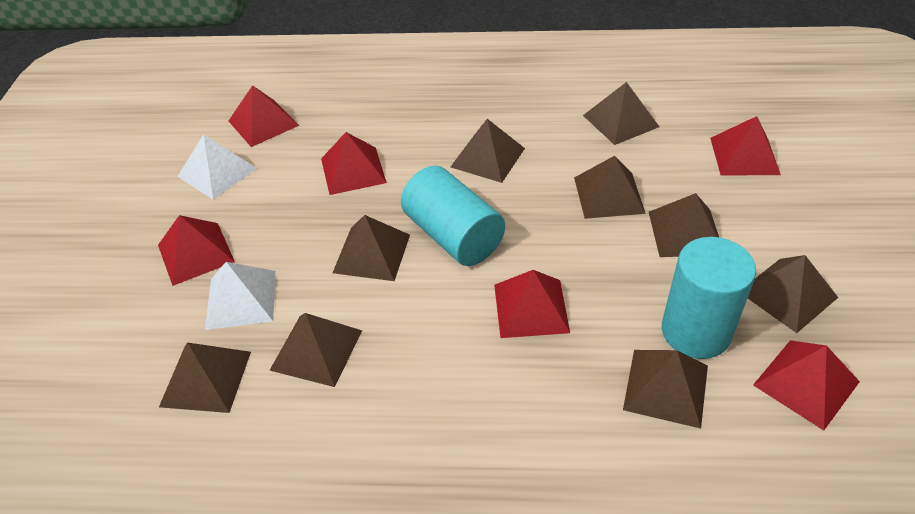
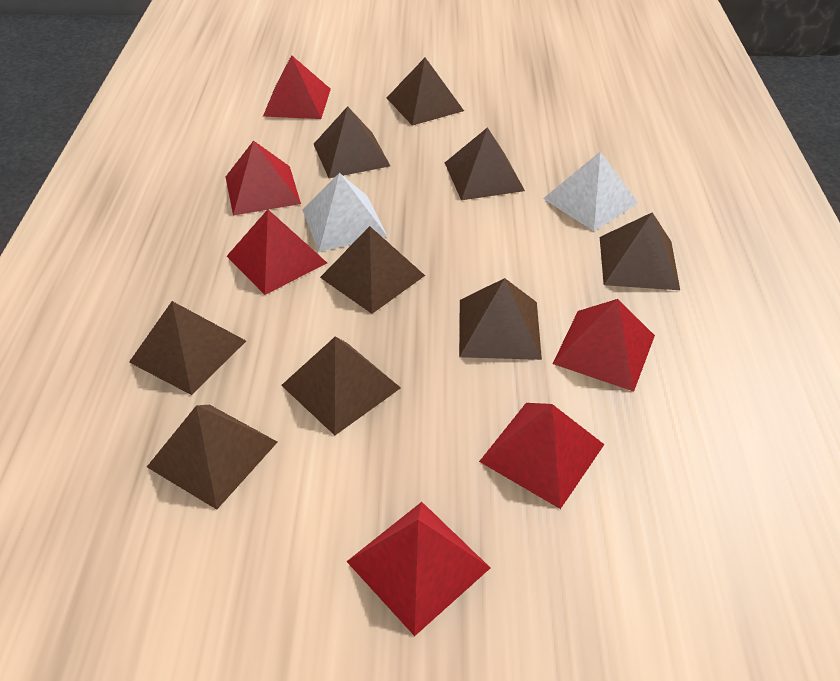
turquoise cylinder: [401,166,505,266] [662,237,756,359] = 2 -> none = 0

